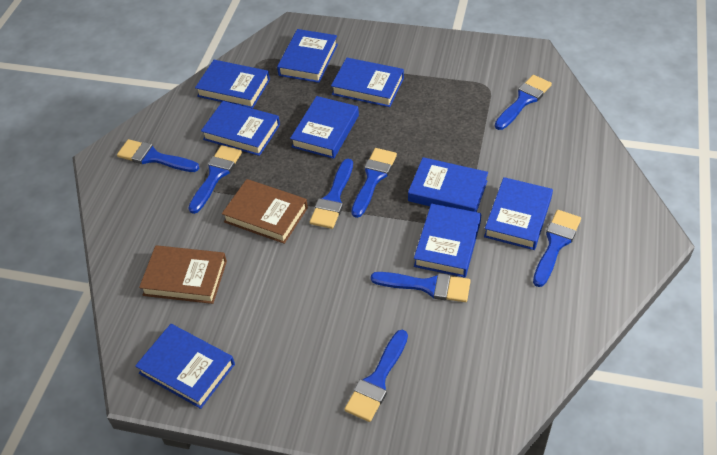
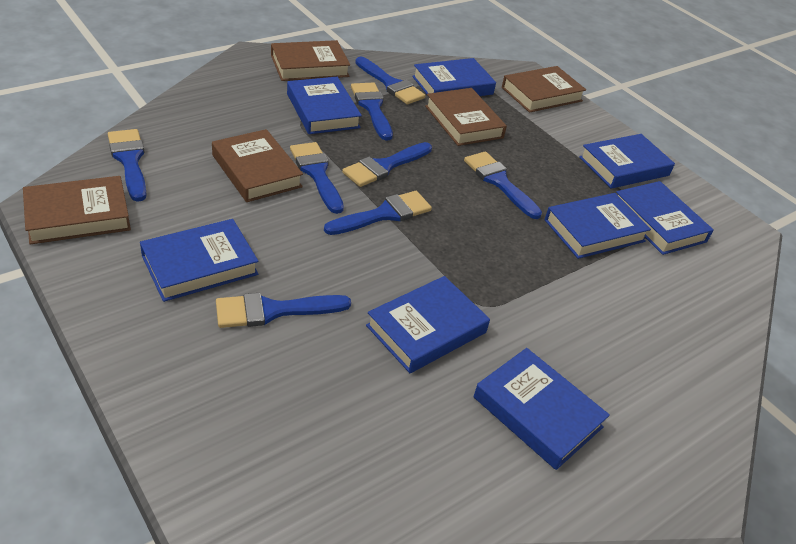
blue book: [135,324,235,409] [195,60,270,109] [201,101,280,156] [277,29,338,83] [290,96,359,159] [331,58,404,107] [408,157,488,212] [414,204,481,278] [484,177,553,250] = 9 -> [140,219,258,302] [287,77,362,134] [366,276,490,373] [412,58,496,96] [474,348,610,470] [545,193,651,259] [579,134,675,189] [616,181,714,255] = 8
brown book: [139,245,227,304] [222,179,308,244] = 2 -> [23,176,131,244] [212,129,303,202] [271,40,350,81] [425,88,507,146] [502,66,586,113] = 5

